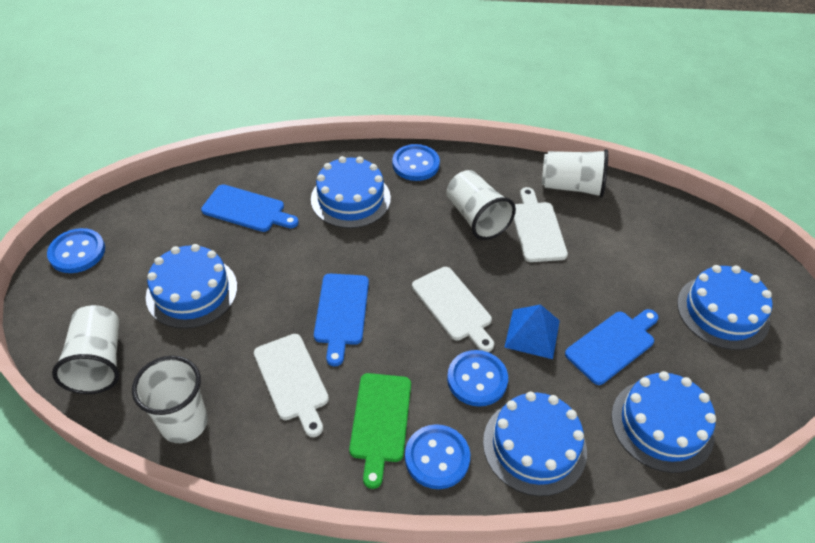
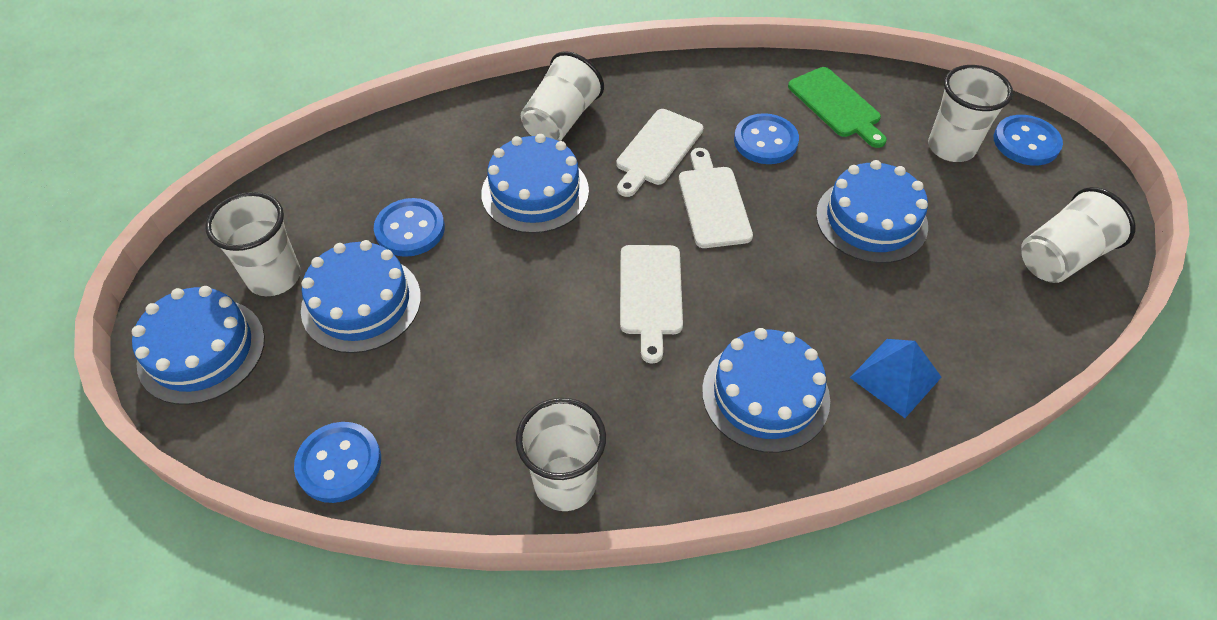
blue cutting board: [201,185,299,232] [314,274,369,366] [565,309,659,385] = 3 -> none = 0
white cup: [52,305,119,394] [132,355,208,443] [447,170,516,240] [542,149,608,198] = 4 -> [205,192,301,296] [516,398,606,511] [521,51,604,141] [928,65,1013,162] [1021,187,1136,283] = 5

